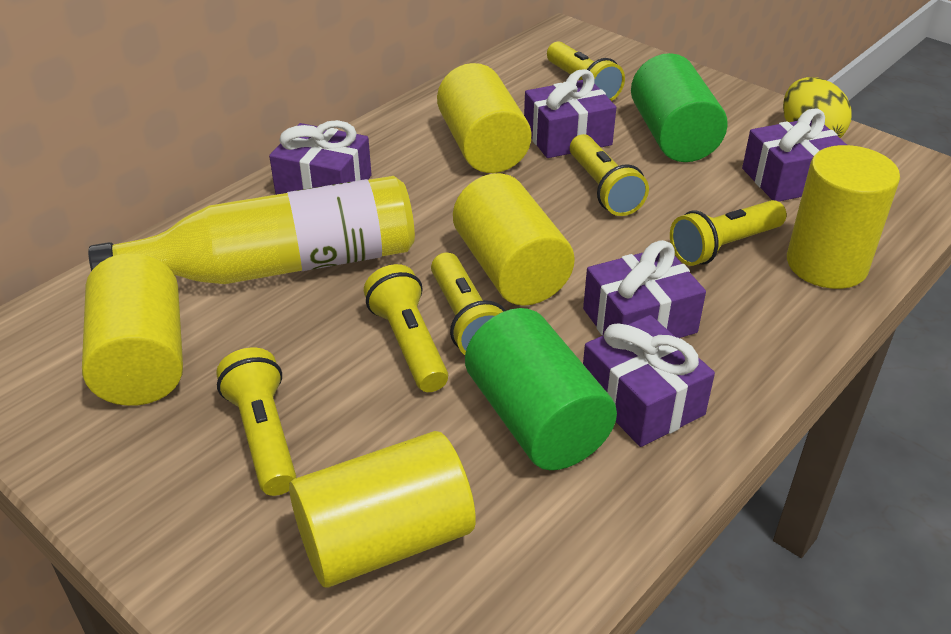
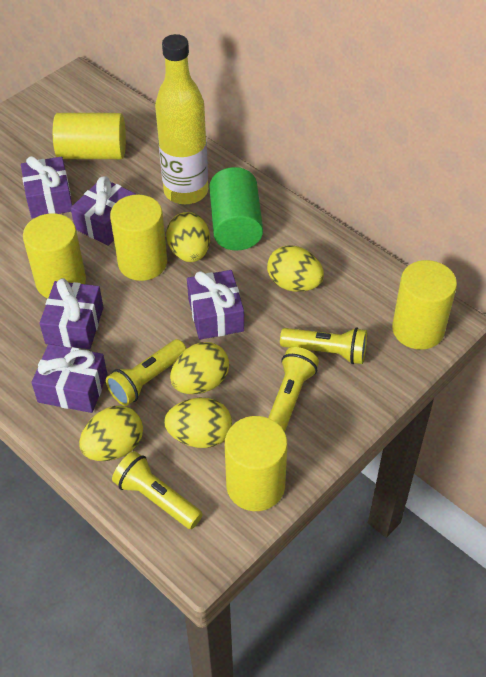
green cylinder: [465,308,617,470] [631,53,728,162] = 2 -> [209,167,263,251] = 1
yellow egg: [783,77,851,138] = 1 -> [79,406,143,461] [164,398,232,448] [166,212,210,262] [170,342,229,394] [267,245,324,292] = 5
yellow flashlight: [216,348,297,496] [364,264,448,392] [431,253,506,355] [547,41,625,101] [570,134,649,216] [670,200,787,266] = 6 -> [106,339,187,406] [112,451,203,529] [268,347,319,432] [280,327,367,364] = 4

